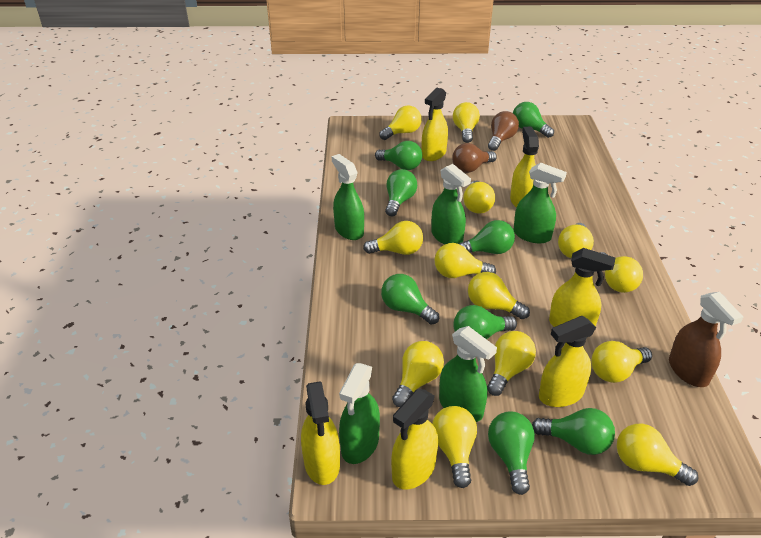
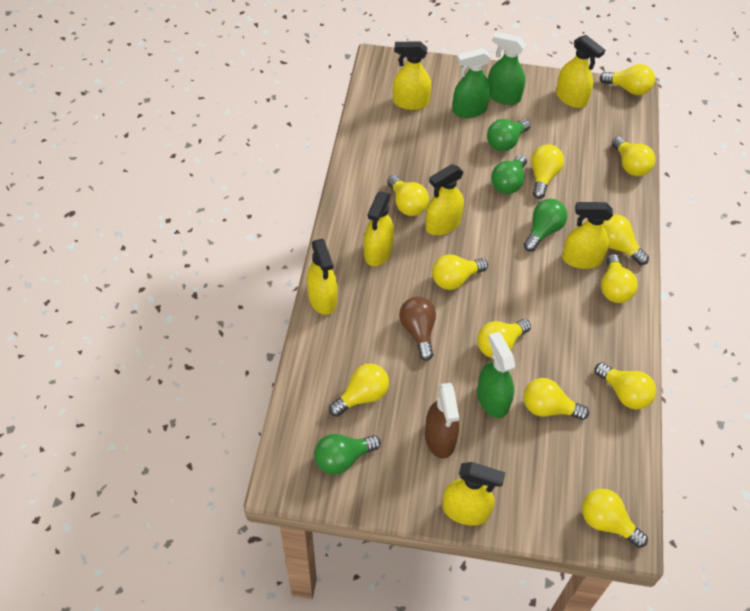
brown light bulb: [452,143,497,173] [488,111,519,151] = 2 -> [399,297,436,361] = 1
green light bulb: [375,141,422,170] [381,274,439,325] [385,169,417,216] [453,305,517,339] [458,220,515,254] [488,412,535,495] [513,102,554,138] [532,408,615,455] = 8 -> [314,434,381,475] [487,119,531,151] [491,155,527,194] [524,199,567,251] = 4
green spray bottle: [332,154,364,240] [339,363,380,464] [431,164,471,245] [439,326,497,422] [513,163,567,243] = 5 -> [452,48,491,118] [477,332,515,418] [488,32,526,105] = 3
yellow light bulb: [363,221,423,255] [379,105,422,140] [392,341,444,407] [432,406,477,488] [434,243,496,278] [453,102,480,143] [463,181,495,214] [468,272,530,319] [487,331,536,396] [558,223,594,258] [591,341,652,383] [600,252,643,293] [617,424,699,486] = 13 -> [329,364,389,417] [387,175,429,216] [432,254,488,290] [477,319,531,358] [524,378,589,420] [531,144,564,199] [582,489,648,548] [595,362,656,409] [599,64,655,95] [601,254,638,303] [603,214,649,265] [612,137,655,176] = 12
yellow spray bottle: [301,381,340,485] [391,389,438,490] [422,88,448,161] [510,127,539,208] [539,316,596,407] [549,248,615,327] = 6 -> [307,239,338,315] [364,191,394,266] [393,41,431,110] [425,164,464,235] [442,462,506,526] [556,35,605,108] [562,202,613,269] = 7

